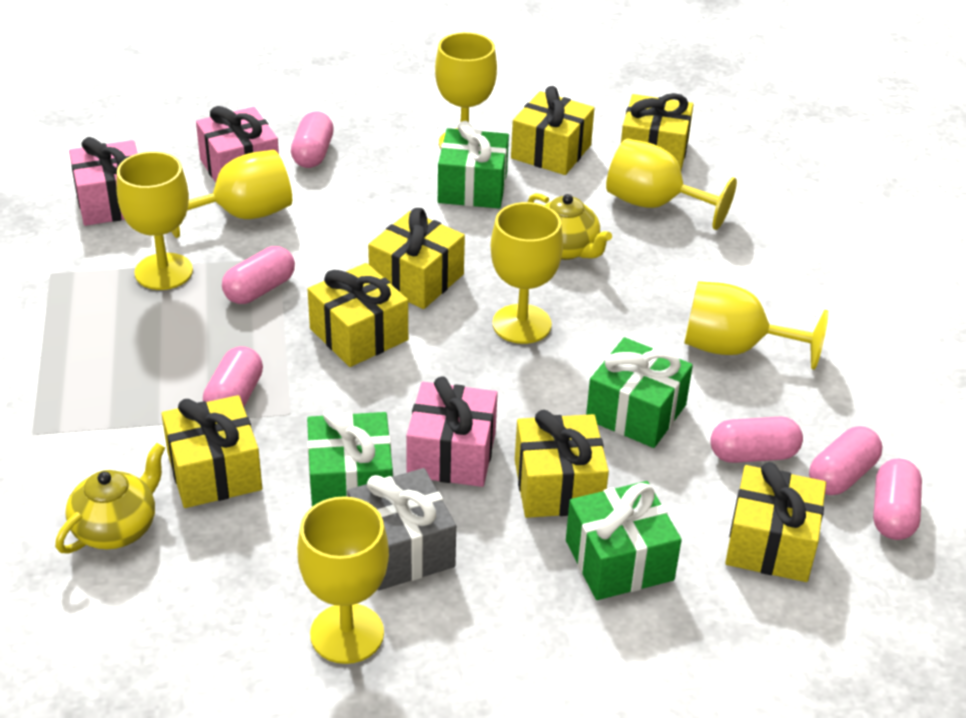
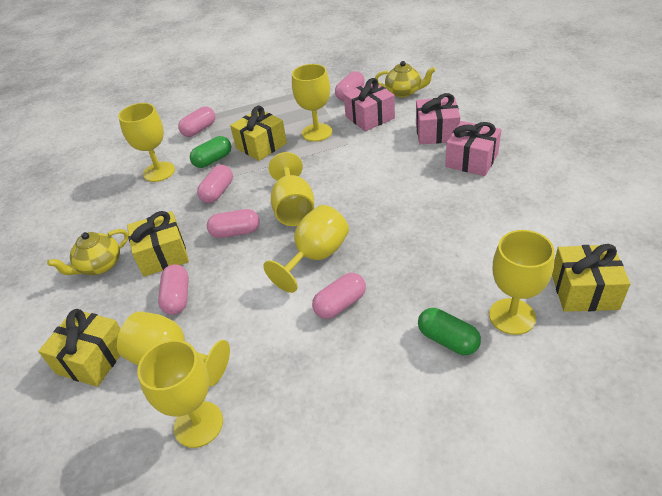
green capsule: none = 0 -> [190,136,231,168] [418,308,481,355] = 2
green gift: [307,408,393,507] [438,121,509,208] [566,481,682,600] [586,337,693,448] = 4 -> none = 0
grey gift: [347,468,456,590] = 1 -> none = 0
yellow gift: [162,395,262,508] [307,263,408,367] [368,208,465,309] [511,86,594,175] [515,410,609,518] [621,93,694,170] [725,462,826,582] = 7 -> [38,309,121,387] [127,211,189,277] [230,106,287,161] [552,244,631,312] = 4

